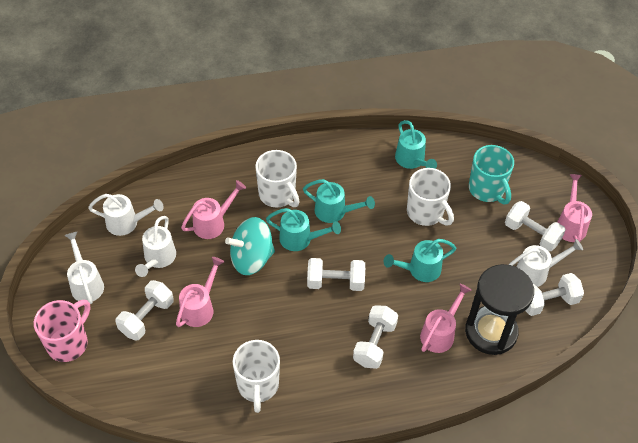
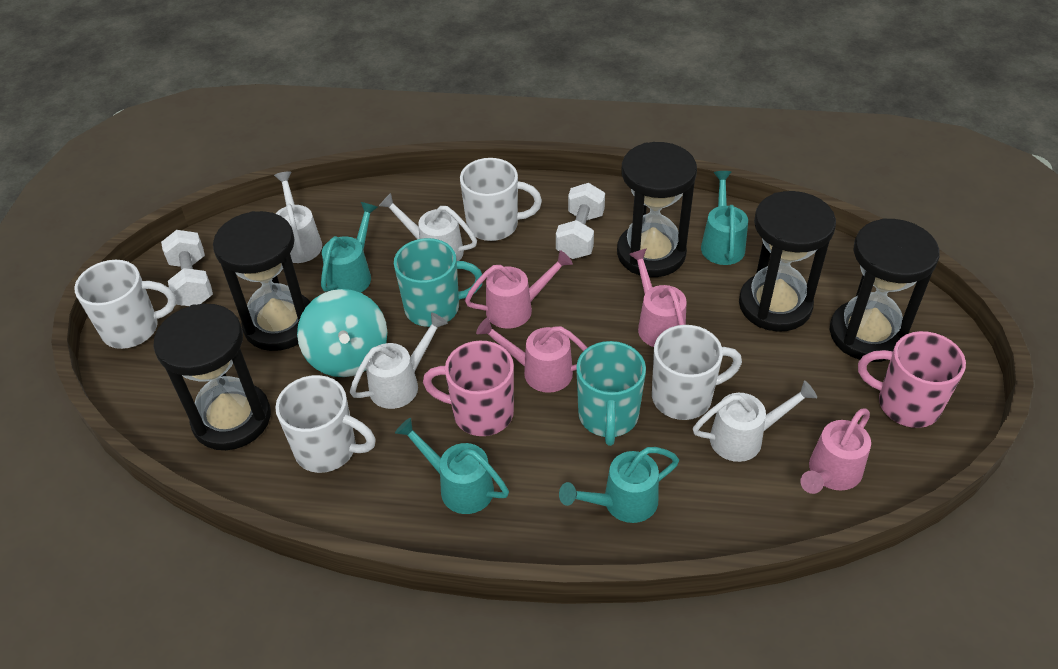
black hourglass: [465,264,534,355] = 1 -> [153,304,271,450] [213,211,310,351] [617,142,697,277] [739,191,836,332] [830,218,940,362] = 5
pink mug: [34,300,90,362] = 1 -> [423,341,514,436] [858,331,966,428] = 2
turquoise mug: [469,145,514,204] = 1 -> [394,238,483,327] [576,341,646,446] = 2
white dumbbell: [116,280,174,341] [307,258,365,291] [353,305,398,369] [505,201,566,252] [525,273,584,316] = 5 -> [161,230,213,306] [556,183,605,259] = 2
white mug: [233,340,280,413] [255,150,300,207] [407,168,454,226] = 3 -> [74,260,176,349] [275,375,376,473] [460,158,542,241] [652,325,742,420] = 4

